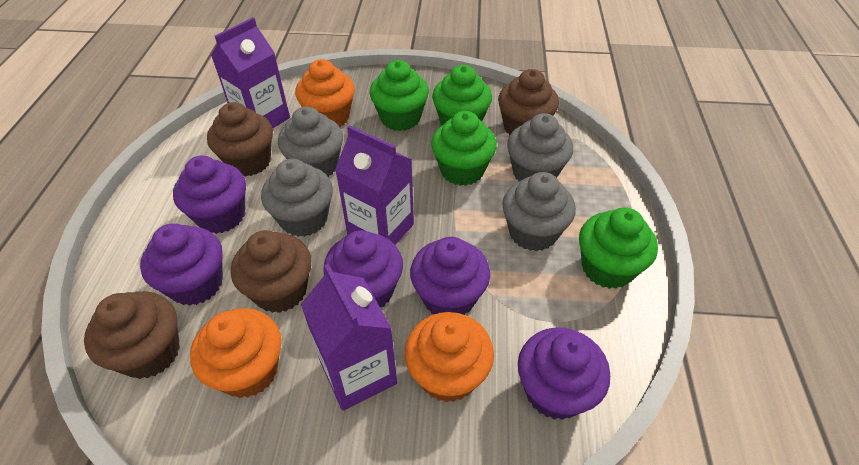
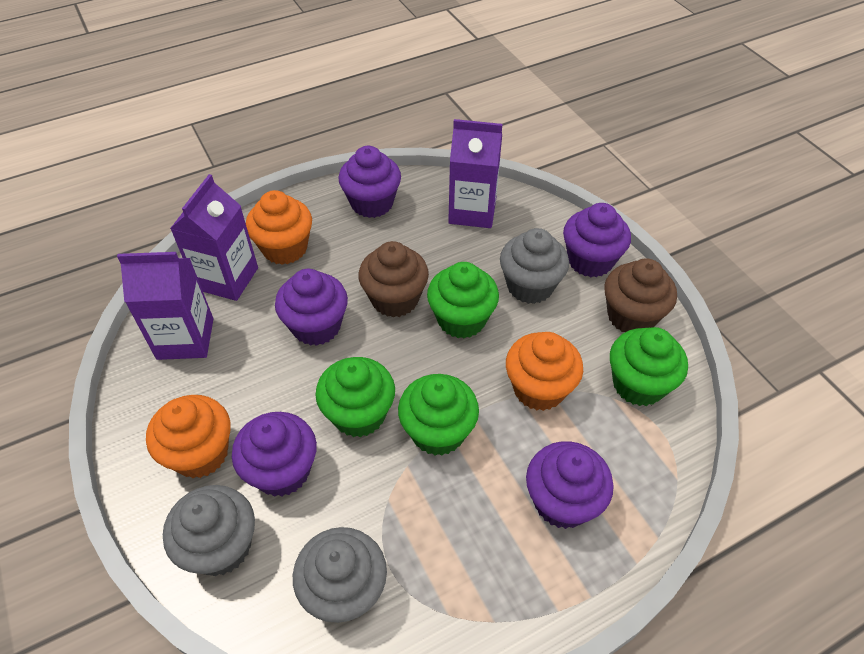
brown cupcake: [84,291,180,379] [207,102,273,177] [231,230,311,313] [498,69,559,136] = 4 -> [359,241,429,318] [604,258,677,332] = 2
grey cupcake: [261,159,333,237] [278,106,343,177] [502,172,576,251] [507,113,573,181] = 4 -> [163,485,255,576] [293,527,387,623] [500,228,569,304] = 3

